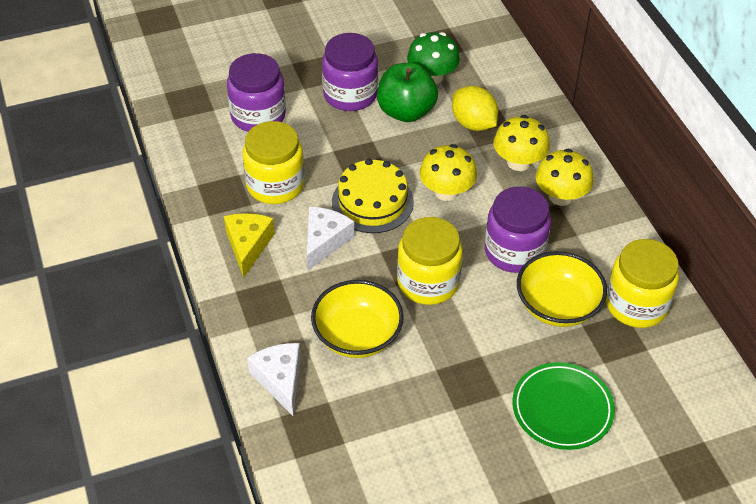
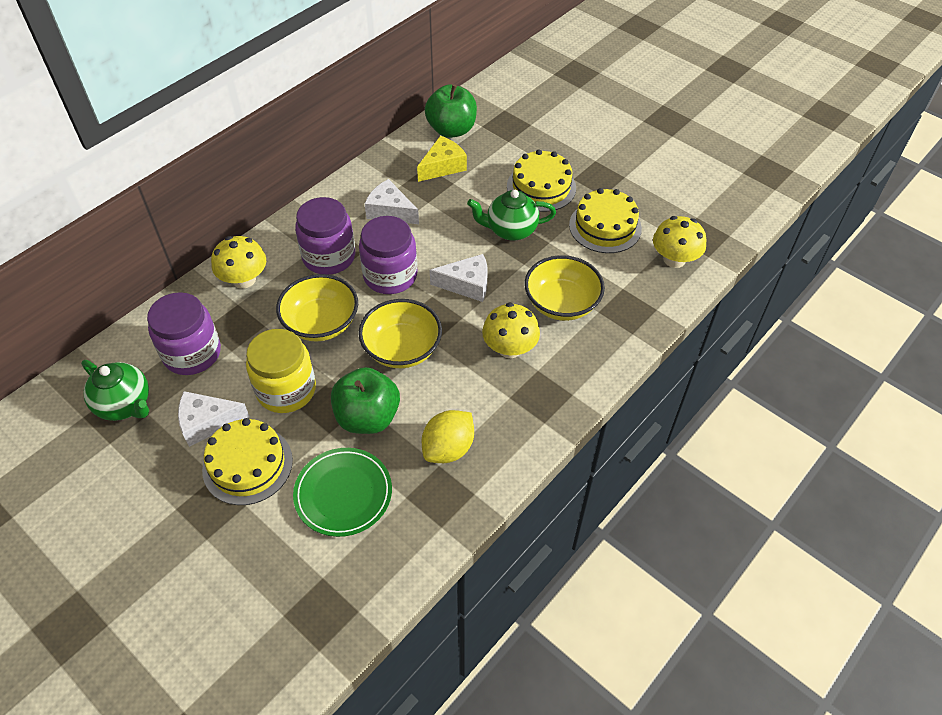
green apple: [377,63,438,122] = 1 -> [331,367,400,434] [425,84,477,138] = 2
green mushroom: [407,32,460,84] = 1 -> none = 0
green teapot: none = 0 -> [81,360,149,421] [467,190,556,241] = 2
white cheese: [247,343,301,416] [307,207,354,270] = 2 -> [178,391,249,447] [365,179,419,224] [430,254,487,302] = 3
yellow bowl: [311,280,404,358] [517,251,607,327] = 2 -> [276,274,358,341] [358,299,442,368] [524,255,605,321] = 3
yellow cake: [332,158,414,233] = 1 -> [202,418,293,505] [507,149,576,212] [569,188,642,253] = 3
yellow jar: [243,121,304,204] [397,217,463,305] [606,239,679,328] = 3 -> [246,329,316,413] = 1

